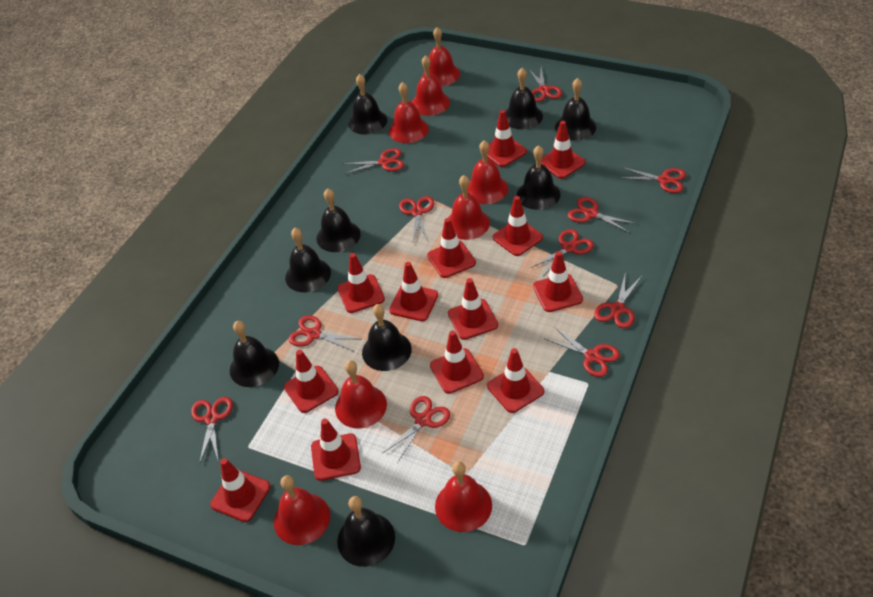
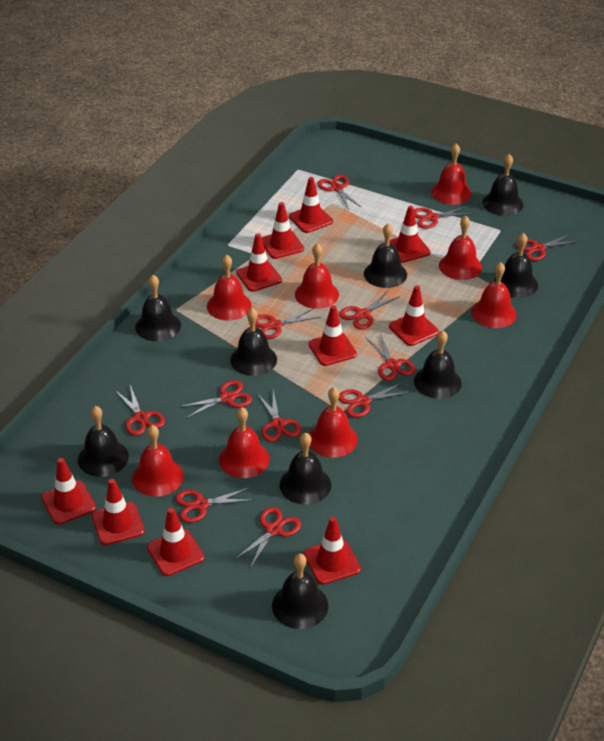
red scissors: [191,397,233,464] [289,316,360,352] [343,148,404,174] [382,396,450,463] [399,196,434,241] [528,67,562,102] [531,229,594,276] [545,327,620,377] [568,197,637,233] [594,275,642,328] [621,167,686,193] = 11 -> [115,385,165,436] [175,487,254,523] [179,380,252,419] [234,507,301,569] [255,309,320,339] [257,390,302,442] [317,175,362,210] [339,291,400,329] [339,382,411,418] [365,333,415,381] [414,206,474,229] [516,234,579,261] = 12
red traffic cone: [210,458,270,522] [284,350,338,413] [311,419,361,481] [337,253,385,313] [389,262,438,321] [427,218,476,278] [430,330,484,394] [448,278,498,340] [487,110,527,167] [487,348,544,413] [493,196,543,256] [533,251,583,312] [541,121,586,179] = 13 -> [42,458,96,525] [92,479,145,545] [147,508,204,576] [236,233,282,292] [261,202,304,259] [289,177,333,233] [304,517,361,585] [308,305,357,366] [389,285,439,346] [390,206,431,263] = 10

